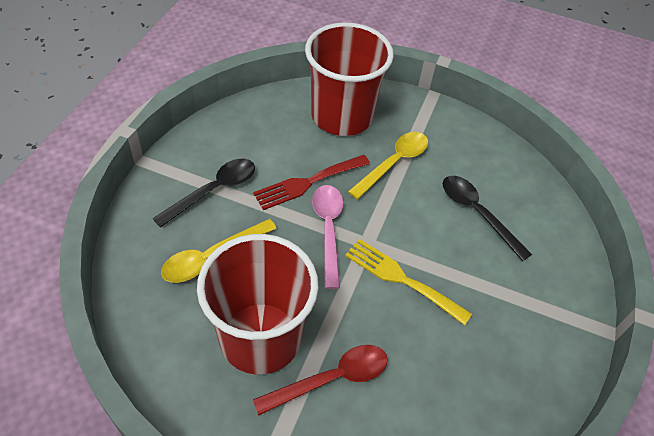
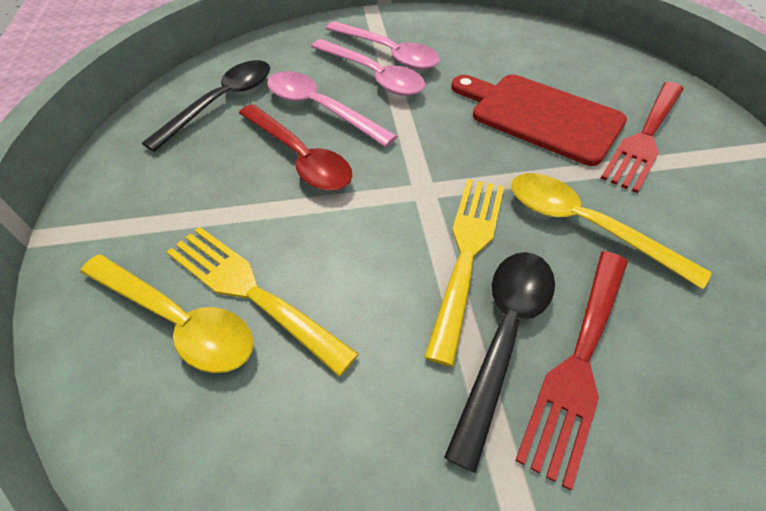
pink spoon: [312,185,343,289] = 1 -> [267,71,397,147] [311,39,425,96] [326,21,440,70] = 3
red cup: [197,234,319,375] [305,22,394,136] = 2 -> none = 0
red cutting board: none = 0 -> [451,75,627,166] = 1
red fork: [253,155,370,210] = 1 -> [515,251,628,491] [600,82,684,193] = 2
yellow fork: [345,239,472,325] = 1 -> [167,227,359,377] [424,179,504,366] = 2

